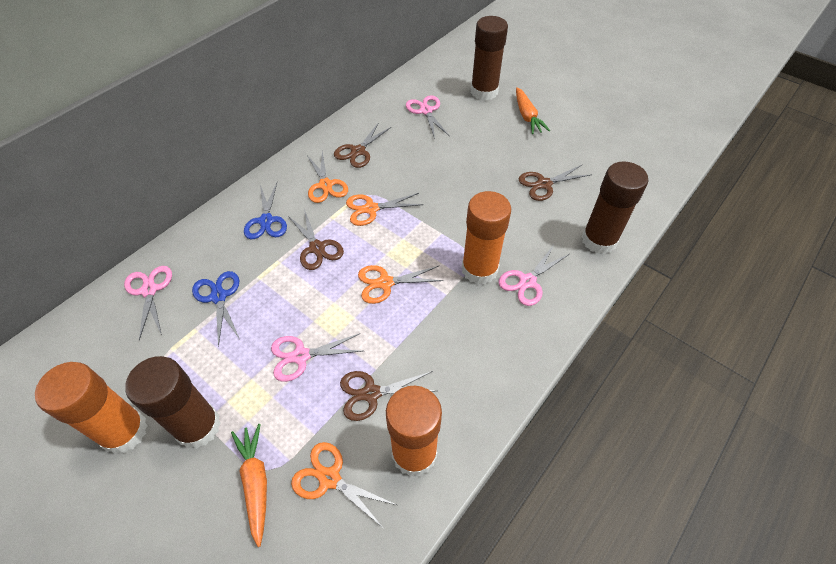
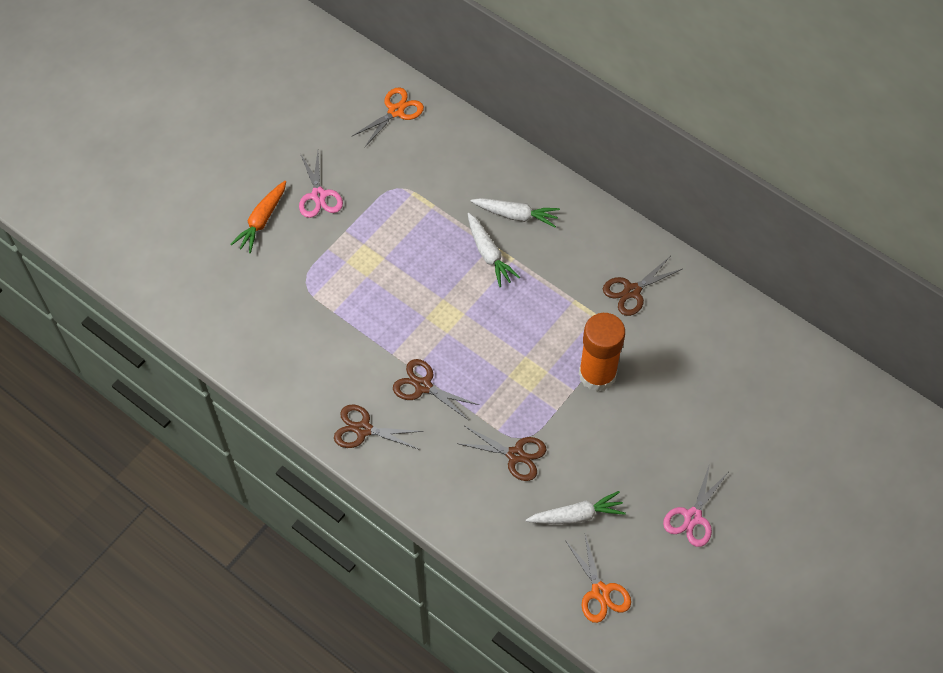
blue scissors: [192,271,239,347] [244,183,287,239] = 2 -> none = 0
brown glue stick: [125,356,221,448] [471,16,508,101] [582,161,648,254] = 3 -> none = 0
orange carrot: [231,424,267,547] [516,87,550,134] = 2 -> [230,181,286,253] = 1
orange glue stick: [35,362,148,454] [386,386,442,477] [462,191,511,285] = 3 -> [579,313,625,392] = 1
orange scissors: [291,442,397,528] [307,151,348,203] [346,193,423,226] [358,265,443,304] = 4 -> [351,87,424,148] [565,535,631,623] = 2
pink scissors: [124,266,172,340] [271,333,362,382] [406,95,449,139] [498,245,569,306] = 4 -> [299,152,343,218] [663,463,728,547] = 2
white carrot: none = 0 -> [468,213,520,287] [470,198,560,227] [526,491,626,524] = 3

